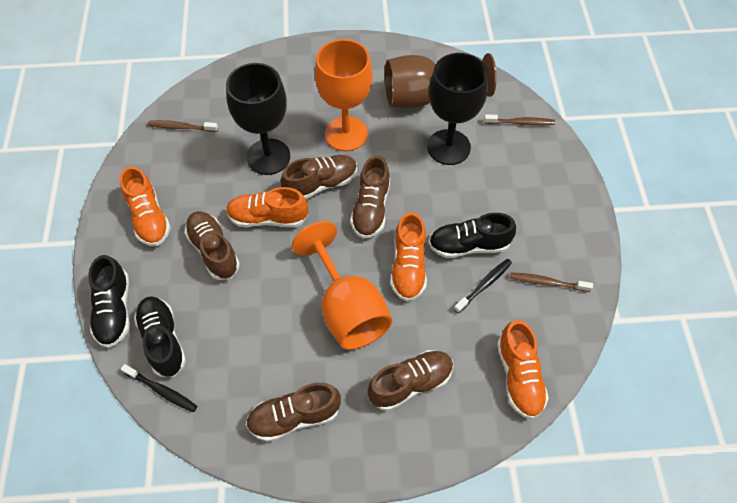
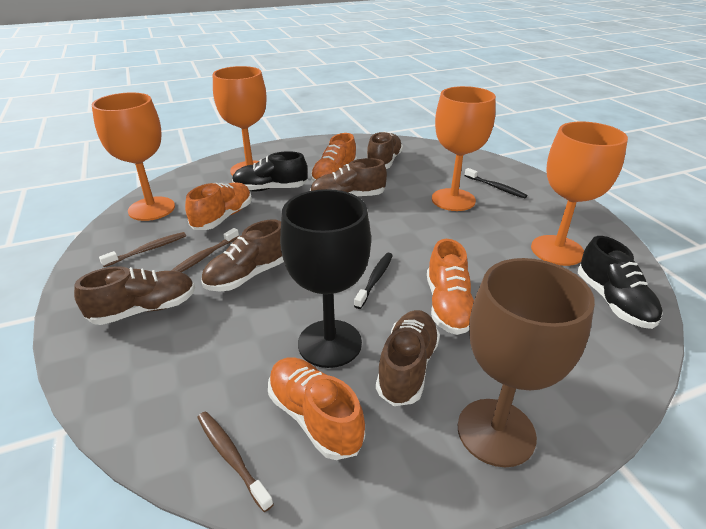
black goblet: [226,63,290,175] [427,53,488,165] = 2 -> [280,189,371,368] = 1
black shoe: [88,255,130,348] [134,296,186,377] [429,213,516,258] = 3 -> [232,151,307,191] [578,236,663,329] = 2
orange goblet: [292,221,392,350] [315,39,373,151] = 2 -> [92,92,175,221] [213,66,266,176] [432,86,496,211] [531,122,628,266] = 4

